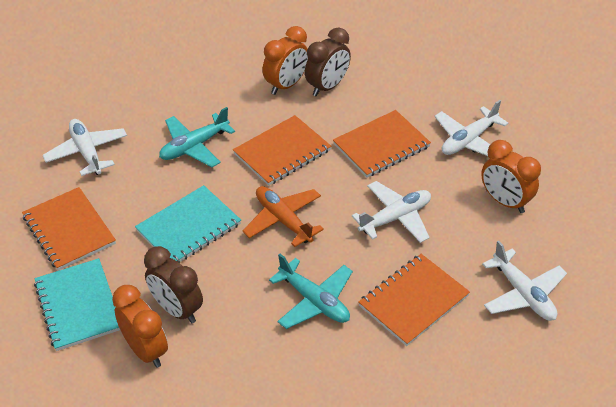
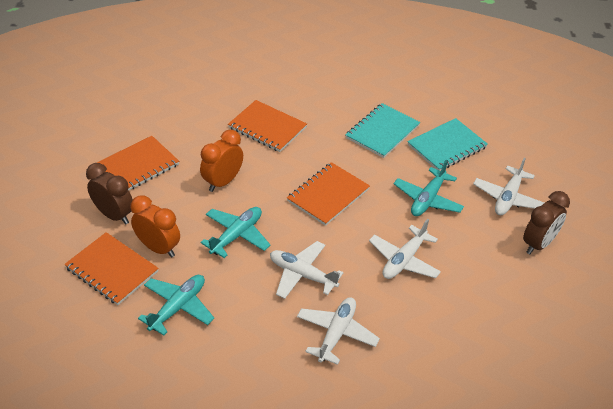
orange clock: [112,285,168,368] [263,26,308,95] [481,140,541,213] = 3 -> [130,195,180,258] [200,129,243,192] = 2
orange plane: [242,186,324,247] = 1 -> none = 0
turquoise plane: [159,107,235,167] [269,254,353,329] = 2 -> [138,275,214,335] [201,207,270,258] [394,160,464,216] = 3

